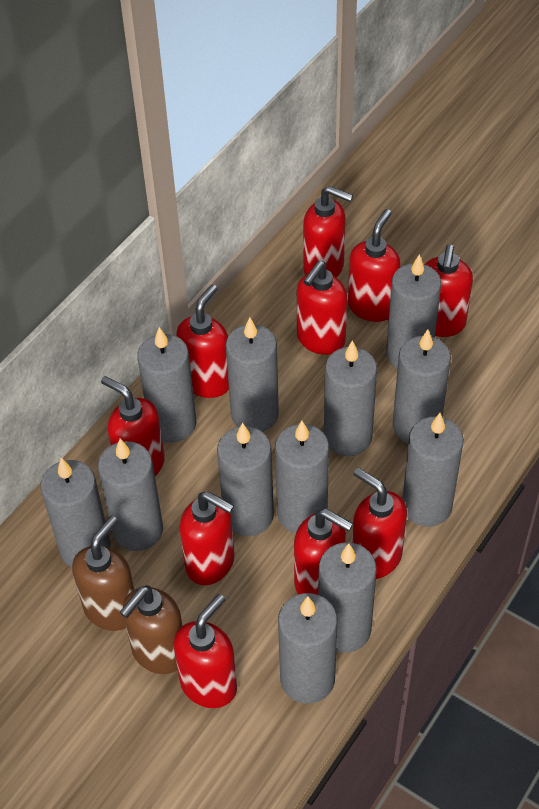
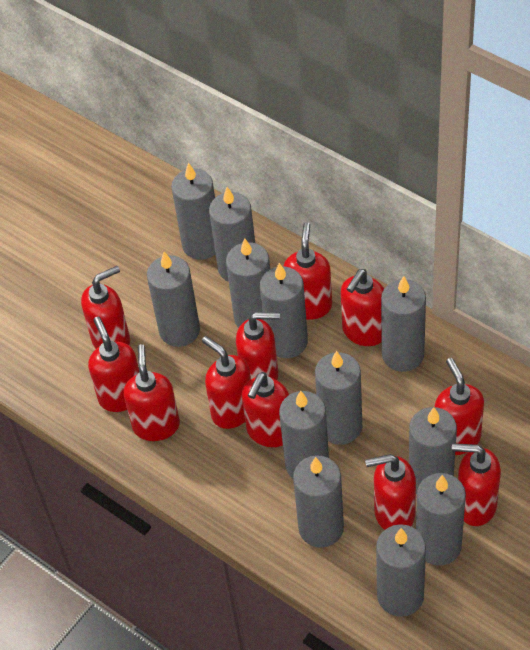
brown soap dispenser: [72,516,135,631] [120,585,183,674] = 2 -> none = 0
red soap dispenser: [101,376,165,476] [174,594,237,708] [176,284,229,398] [180,491,235,585] [294,509,353,595] [297,261,347,355] [303,185,353,278] [348,209,401,322] [352,468,407,579] [425,244,473,337] = 10 -> [81,266,130,349] [88,317,139,412] [123,344,180,441] [202,336,251,429] [236,312,280,380] [242,372,289,447] [284,222,332,320] [341,269,384,346] [365,454,416,530] [435,358,484,455] [452,443,501,526] = 11

